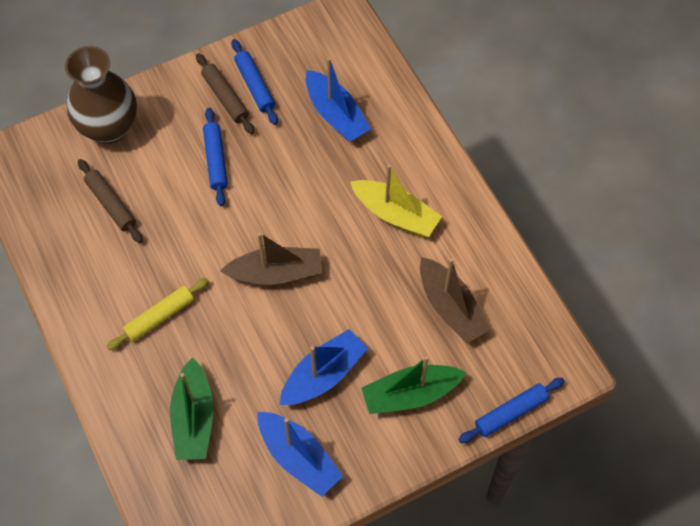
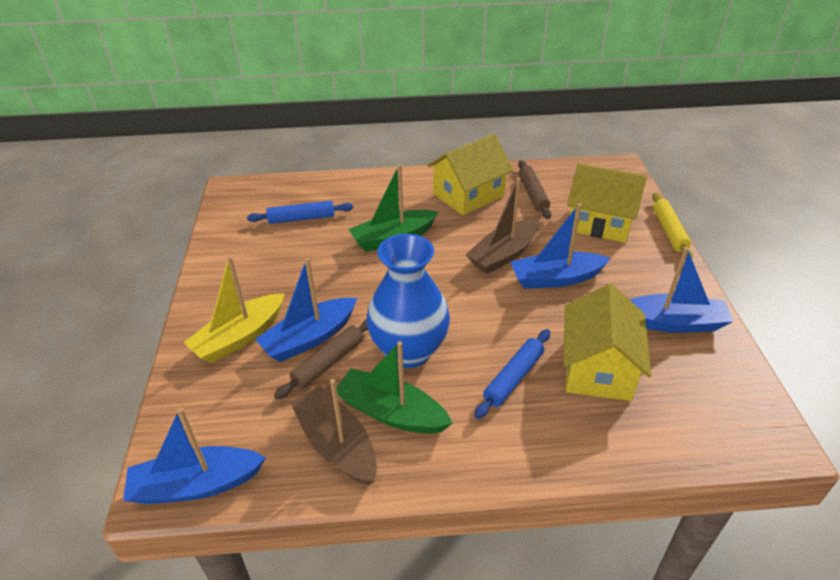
blue boat: [258,412,343,497] [279,329,368,405] [306,58,371,142] = 3 -> [123,408,266,504] [255,258,357,362] [510,204,611,289] [629,247,733,333] = 4
blue rolling pin: [203,108,228,206] [231,39,278,125] [458,378,565,443] = 3 -> [247,201,353,224] [474,329,550,419] = 2
blue vase: none = 0 -> [366,234,450,368] = 1
brown vase: [65,46,137,144] = 1 -> none = 0
yellow house: none = 0 -> [427,134,513,215] [563,284,651,401] [567,163,647,243] = 3

